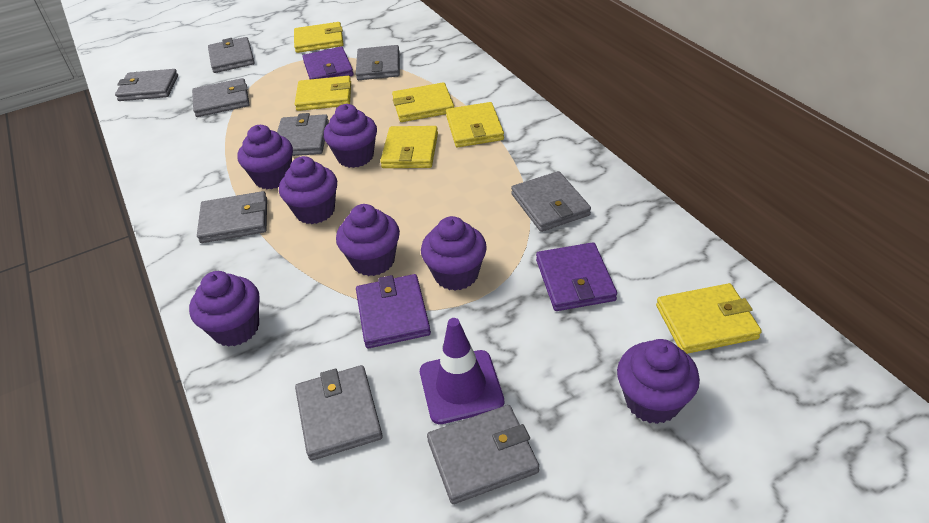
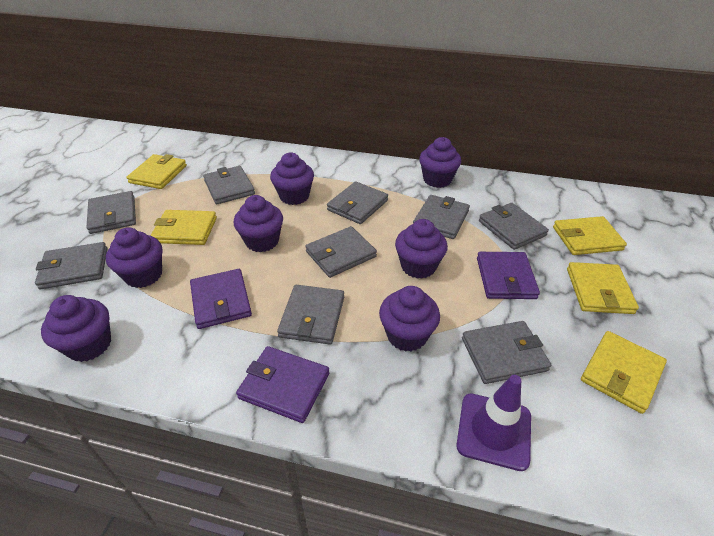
yellow wallet: [294,22,343,53] [295,76,351,111] [380,126,438,168] [392,82,454,122] [446,102,504,147] [656,283,762,354] = 6 -> [127,154,187,189] [150,210,217,245] [553,216,627,255] [567,262,639,314] [581,331,667,414] = 5

